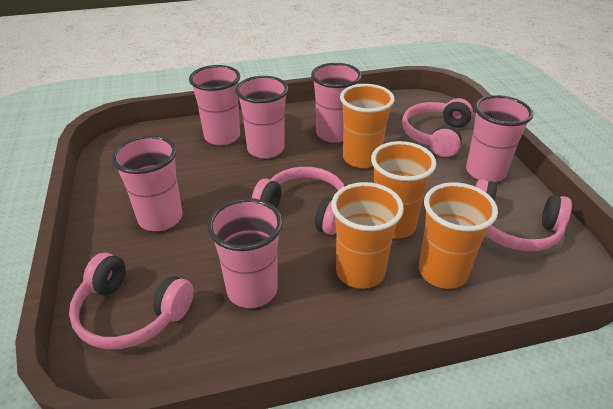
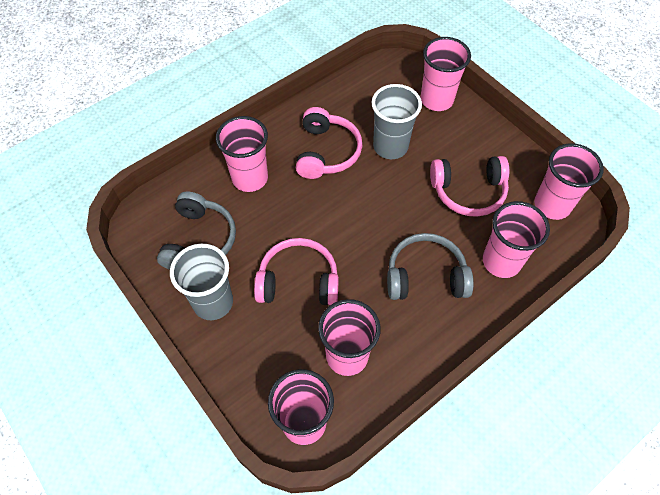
grey cup: none = 0 -> [170,244,233,320] [371,84,422,159] = 2
grey headphones: none = 0 -> [157,191,236,270] [387,233,474,300] = 2
orange cup: [331,182,404,289] [340,84,395,168] [371,141,436,239] [419,182,498,289] = 4 -> none = 0
pink headphones: [69,253,194,349] [252,167,345,235] [402,98,473,157] [475,179,572,251] = 4 -> [254,238,339,305] [296,107,362,179] [430,156,509,217] = 3

